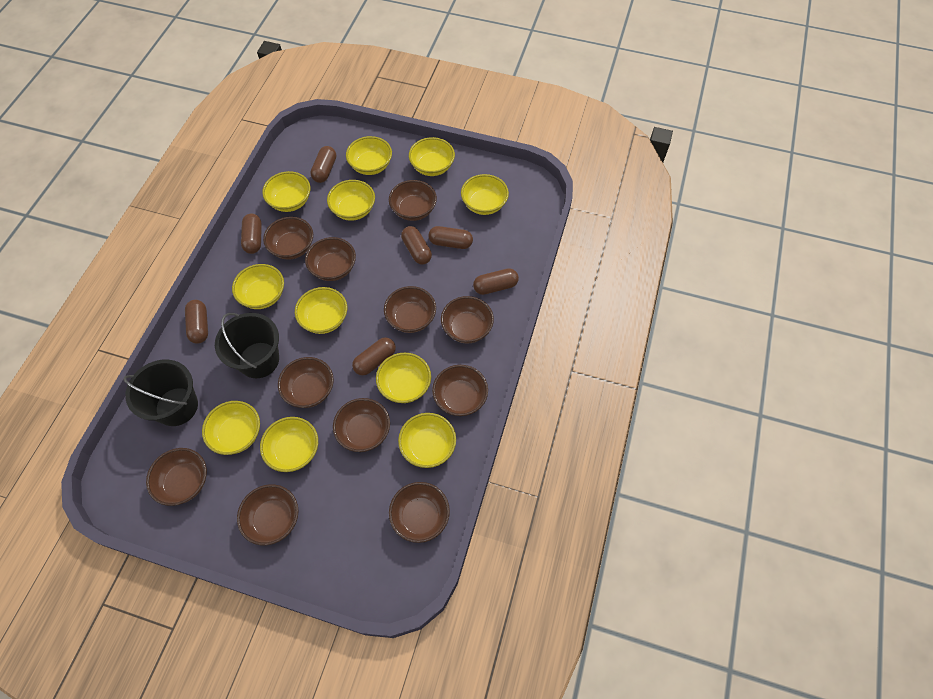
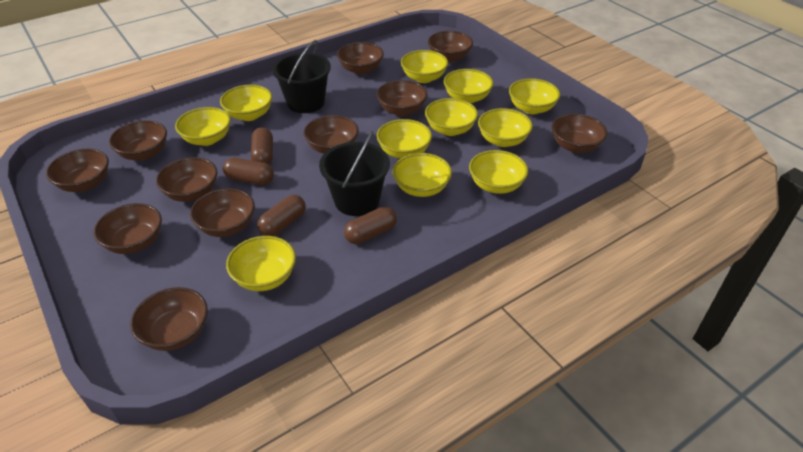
brown capsule: [185,300,208,344] [241,214,262,254] [310,146,336,183] [352,337,396,375] [401,226,432,264] [428,226,473,249] [473,268,519,295] = 7 -> [223,158,274,185] [251,127,273,164] [257,195,306,236] [344,207,397,244] = 4

